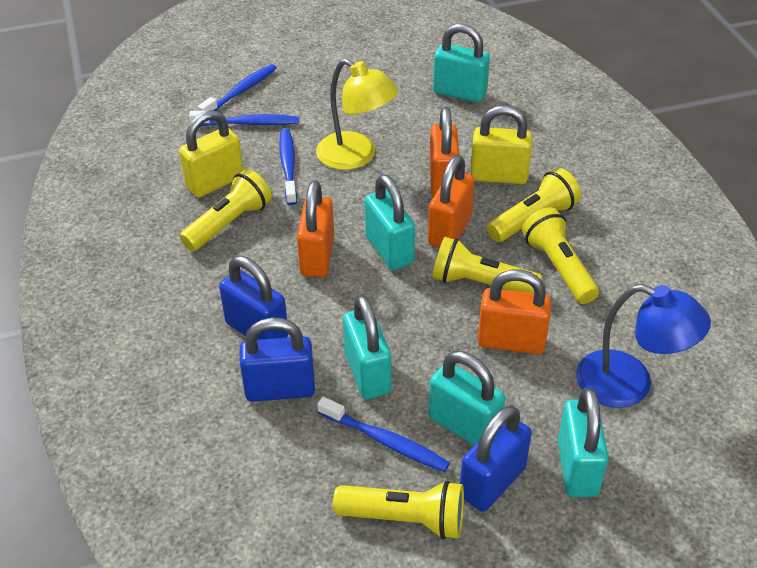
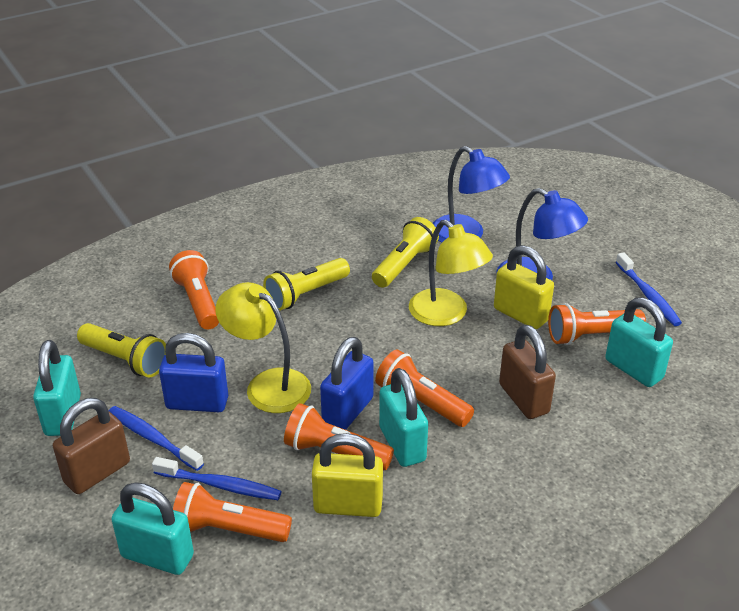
blue lamp: [576,284,711,408] = 1 -> [432,146,510,243] [496,188,588,280] = 2
blue padlock: [219,256,288,340] [240,317,315,402] [460,405,532,512] = 3 -> [159,333,229,412] [320,337,374,430] = 2
blue toothbrush: [189,111,299,126] [198,64,277,111] [279,128,297,205] [317,397,450,472] = 4 -> [109,406,204,471] [152,457,281,500] [616,252,682,326] = 3
brown padlock: none = 0 -> [53,398,130,494] [499,325,556,419] = 2
orange flashlight: none = 0 -> [169,250,219,329] [173,482,292,542] [284,403,394,470] [375,349,474,427] [548,303,646,345] = 5
orange padlock: [297,180,334,277] [428,155,475,248] [429,107,460,197] [478,269,552,354] = 4 -> none = 0
turquoise padlock: [343,295,391,399] [365,174,415,270] [428,351,505,445] [433,24,490,102] [558,387,608,497] = 5 -> [33,340,81,436] [111,482,194,575] [379,368,428,467] [605,297,673,387] = 4
yellow flashlight: [180,169,272,251] [333,481,464,539] [433,237,542,293] [487,168,581,242] [522,207,599,304] = 5 -> [77,323,166,378] [263,258,350,311] [372,217,439,288] = 3
yellow lamp: [316,59,399,170] = 1 -> [216,282,311,413] [409,220,493,326] = 2

